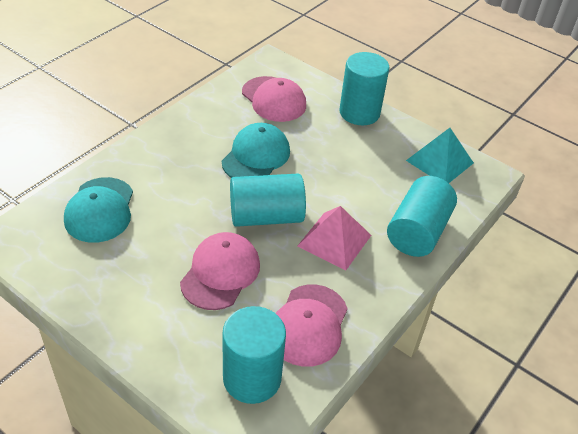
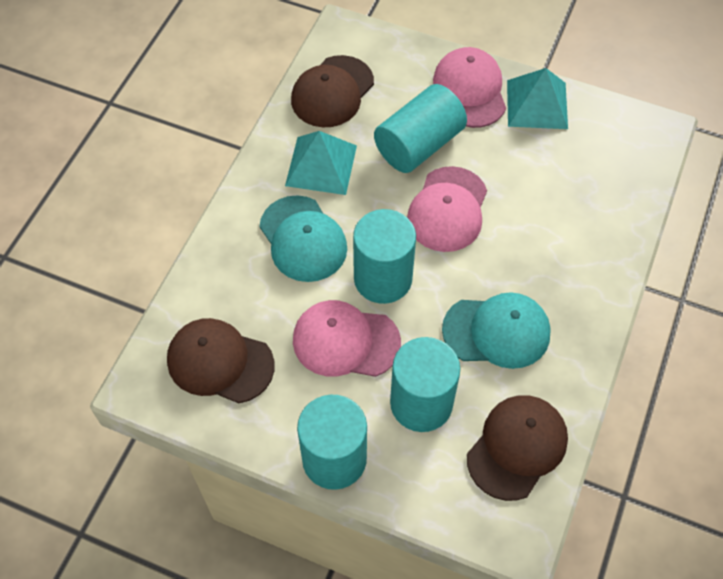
brown cap: none = 0 -> [167,318,275,403] [291,55,374,127] [467,395,568,501] = 3
pink pyramid: [298,206,371,270] = 1 -> none = 0
turquoise pyramid: [406,128,474,183] = 1 -> [285,131,357,195] [507,68,568,129] = 2

